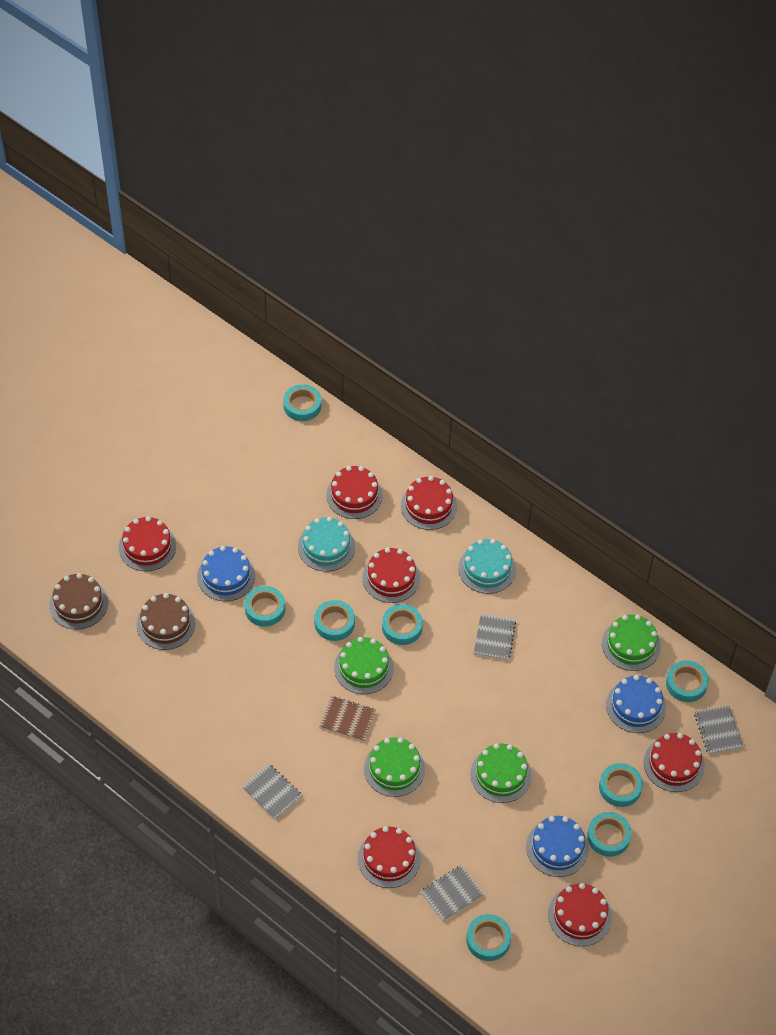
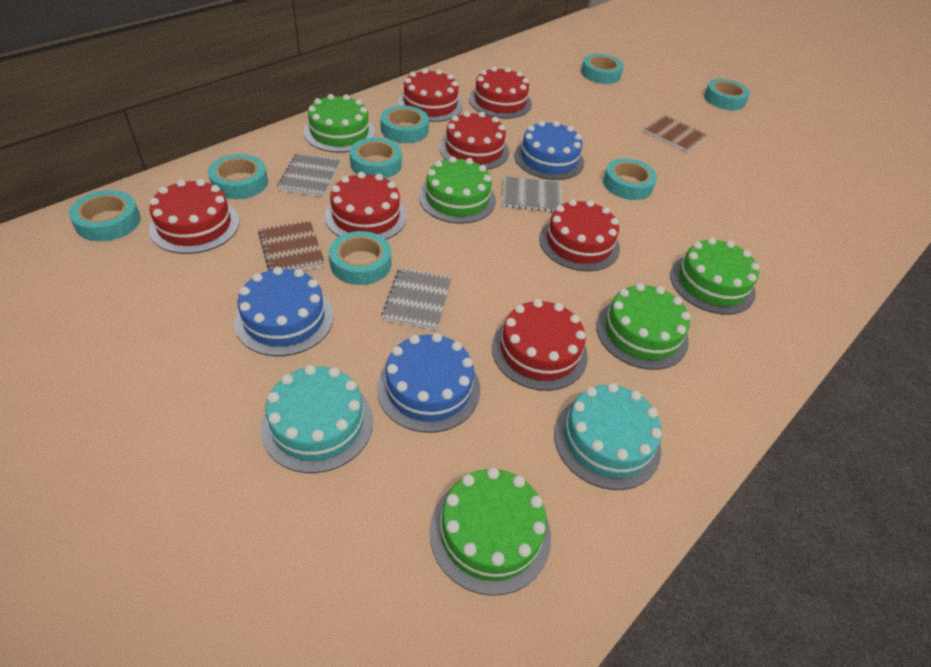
brown cake: [49,573,108,630] [136,593,196,650] = 2 -> none = 0
brown notebook: [319,696,376,741] = 1 -> [258,220,325,271] [643,115,707,152] = 2
green cake: [334,637,394,694] [364,737,425,797] [470,743,532,803] [602,615,661,671] = 4 -> [304,94,375,153] [419,156,496,224] [430,468,551,596] [596,283,690,370] [670,237,759,315] = 5
grey notebook: [242,764,302,820] [421,865,483,921] [474,614,516,660] [694,705,743,754] = 4 -> [277,153,341,197] [381,268,452,330] [502,176,563,212] = 3

